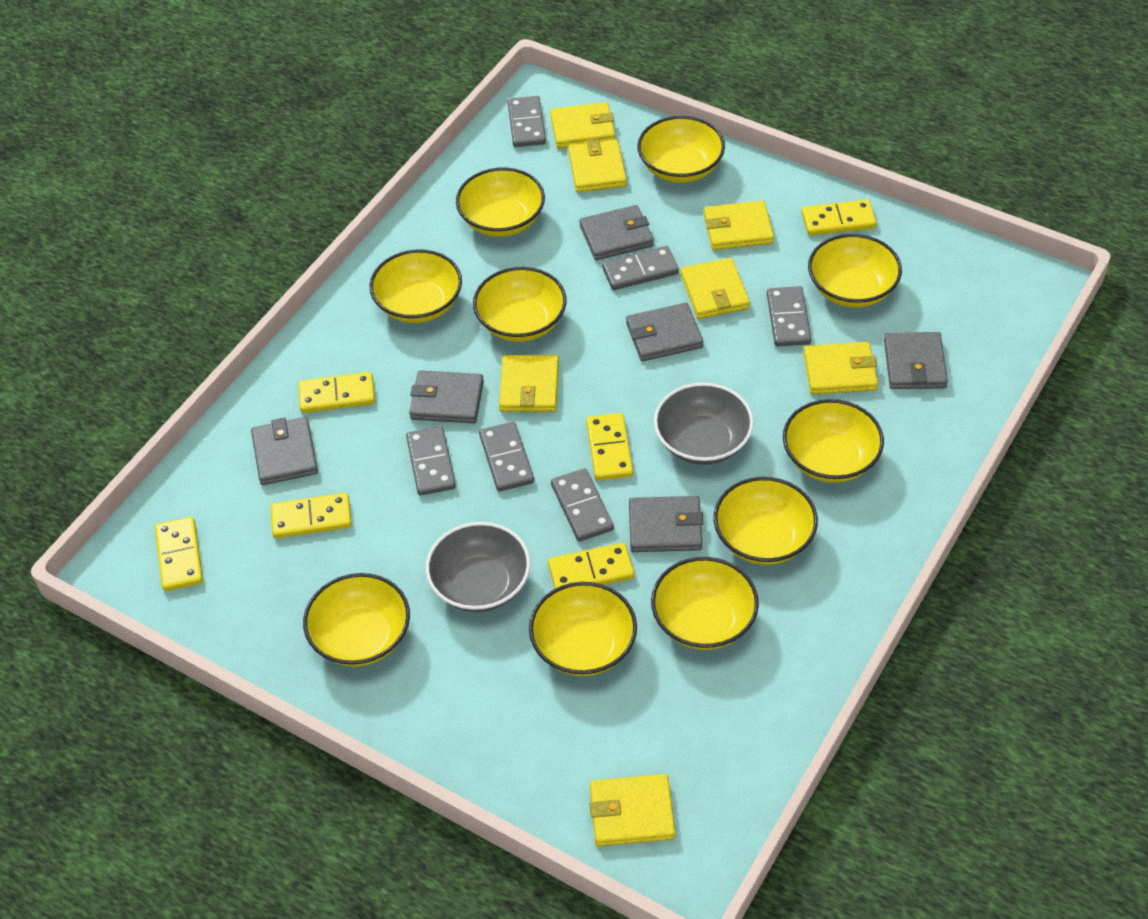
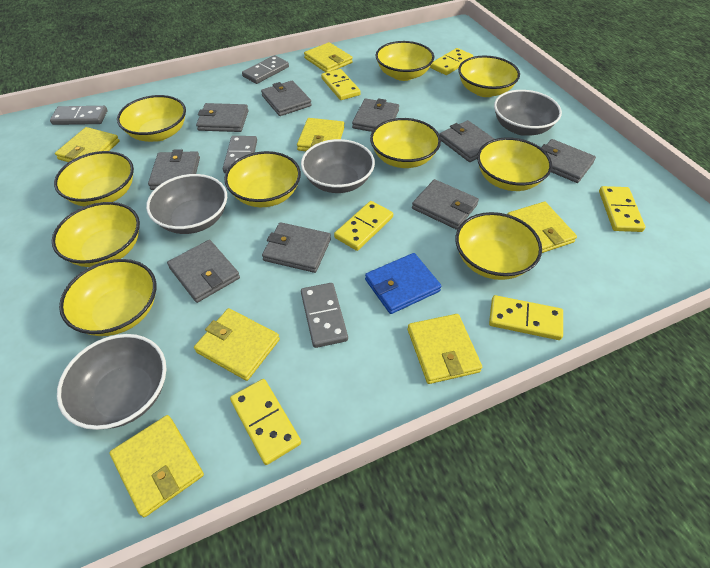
blue wallet: none = 0 -> [365,253,441,314] = 1
grey bowl: [426,522,530,612] [654,383,754,465] = 2 -> [57,334,167,430] [146,174,227,234] [301,139,375,193] [494,90,562,136] = 4
grey domino: [406,426,456,495] [479,422,534,491] [507,96,546,147] [551,468,614,542] [602,246,679,290] [767,286,811,346] = 6 -> [50,106,108,125] [223,136,257,173] [242,55,289,84] [301,283,348,348] = 4
grey wallet: [251,417,318,485] [409,370,484,423] [579,205,654,260] [626,303,703,362] [629,496,703,552] [884,332,948,389] = 6 -> [148,149,200,190] [167,240,240,303] [196,103,248,132] [261,81,312,116] [262,222,331,273] [352,98,399,132] [412,179,479,230] [439,120,494,162] [541,139,596,183] = 9

